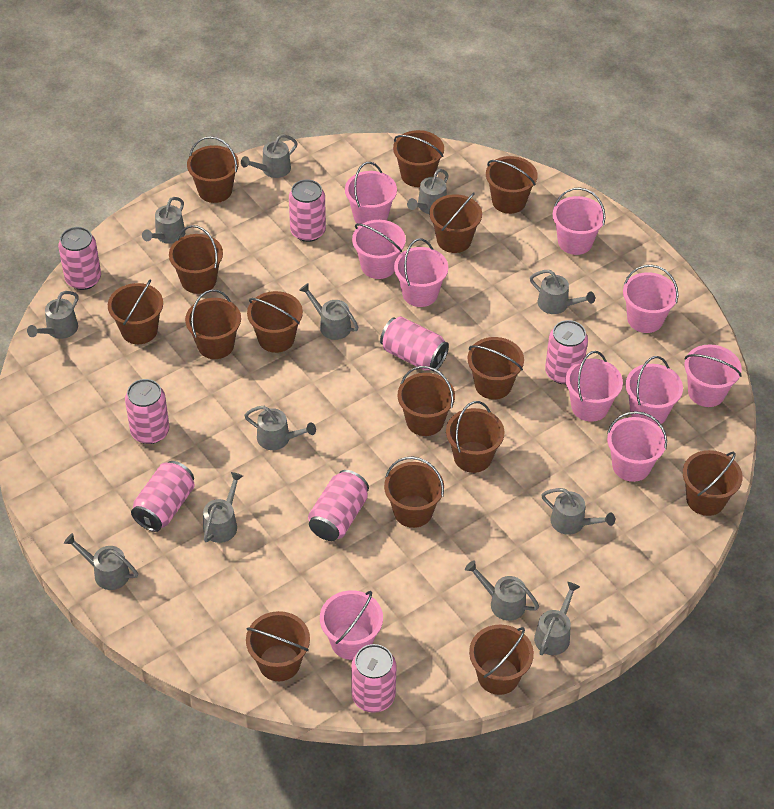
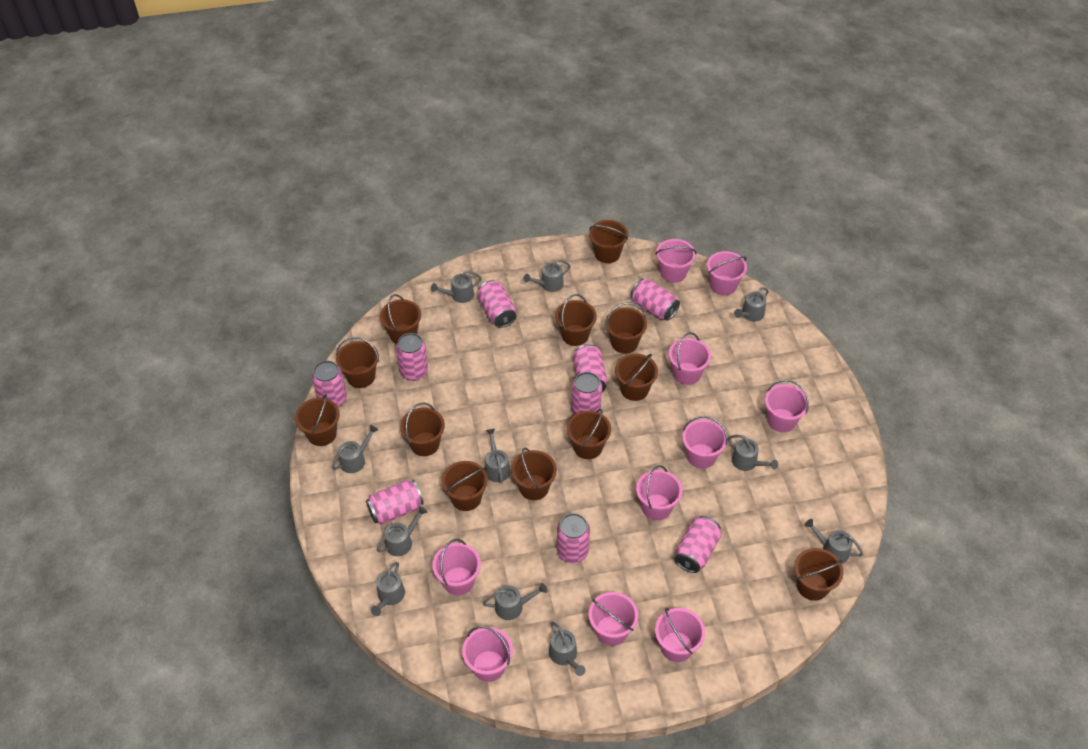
brown bucket: [108,280,163,344] [169,225,223,294] [185,289,241,359] [187,136,239,203] [246,611,310,681] [247,291,303,353] [384,456,444,528] [393,130,444,187] [398,366,455,436] [429,192,482,253] [446,401,504,473] [468,337,524,399] [469,625,534,695] [486,156,537,214] [683,450,743,516] = 15 -> [295,394,340,446] [336,337,379,388] [380,294,421,344] [400,402,445,456] [442,461,488,511] [511,448,557,500] [555,294,597,346] [567,409,611,459] [589,220,628,263] [605,302,647,353] [615,354,658,401] [794,548,844,601] = 12
grey watering can: [27,291,78,339] [64,533,138,590] [142,197,185,244] [203,472,243,543] [241,134,298,178] [244,406,316,450] [299,283,359,340] [407,169,449,214] [465,560,539,621] [530,270,595,314] [534,582,580,655] [541,488,615,535] = 12 -> [332,425,378,473] [371,562,405,616] [377,506,427,556] [431,271,482,303] [483,583,547,620] [485,429,510,483] [523,259,571,292] [549,622,585,676] [728,435,778,471] [734,287,769,321] [805,519,863,564] = 11
pink can: [58,227,101,290] [125,379,169,444] [131,461,195,532] [289,179,326,242] [308,470,369,541] [351,644,397,713] [380,316,449,371] [545,320,588,384] = 8 -> [312,361,347,407] [366,480,424,524] [396,333,428,381] [477,280,516,328] [557,513,590,563] [571,372,602,415] [573,344,607,392] [631,278,680,321] [674,516,722,573] = 9

